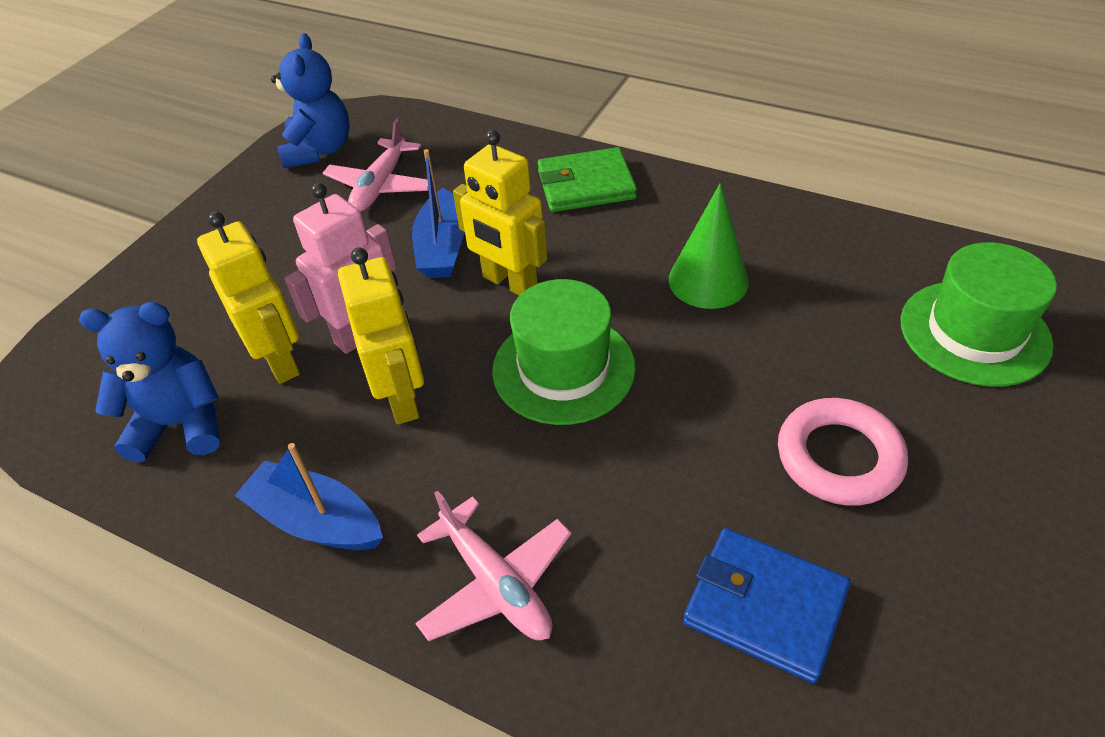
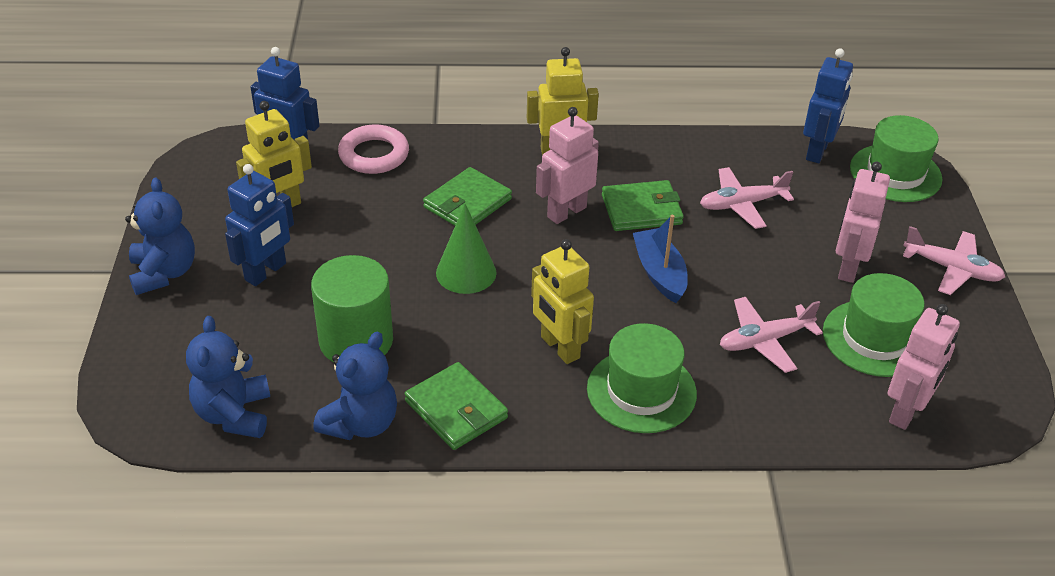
blue boat: [234,443,383,550] [412,149,464,278] = 2 -> [633,215,688,303] = 1
blue robot: none = 0 -> [225,164,294,286] [251,47,319,141] [803,48,853,163] = 3
blue teddy bear: [79,302,220,463] [271,33,350,168] = 2 -> [125,177,195,295] [186,316,270,438] [313,332,397,440] = 3
blue wallet: [683,528,851,684] = 1 -> none = 0
green cylinder: none = 0 -> [311,255,393,362] = 1
green hat: [492,279,636,425] [900,242,1057,387] = 2 -> [587,323,697,433] [823,273,925,377] [850,115,942,202] = 3
green wallet: [538,147,637,212] = 1 -> [405,362,508,450] [423,167,512,226] [602,180,684,231] = 3
pink plane: [323,119,428,212] [415,490,571,641] = 2 -> [700,167,794,229] [720,297,823,373] [903,226,1005,295] = 3
pink robot: [285,183,396,354] = 1 -> [536,107,599,224] [836,162,890,283] [888,304,960,430] = 3

